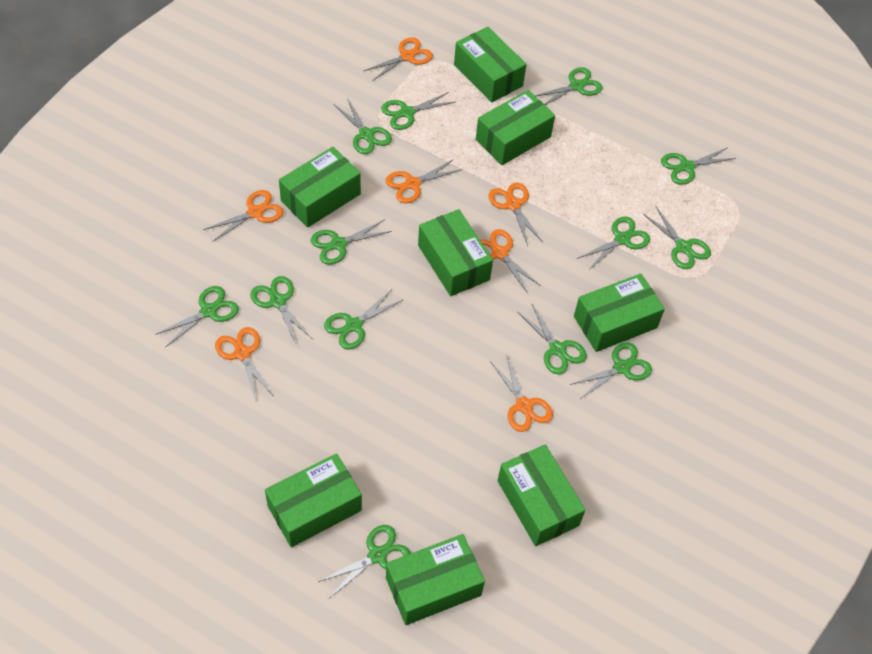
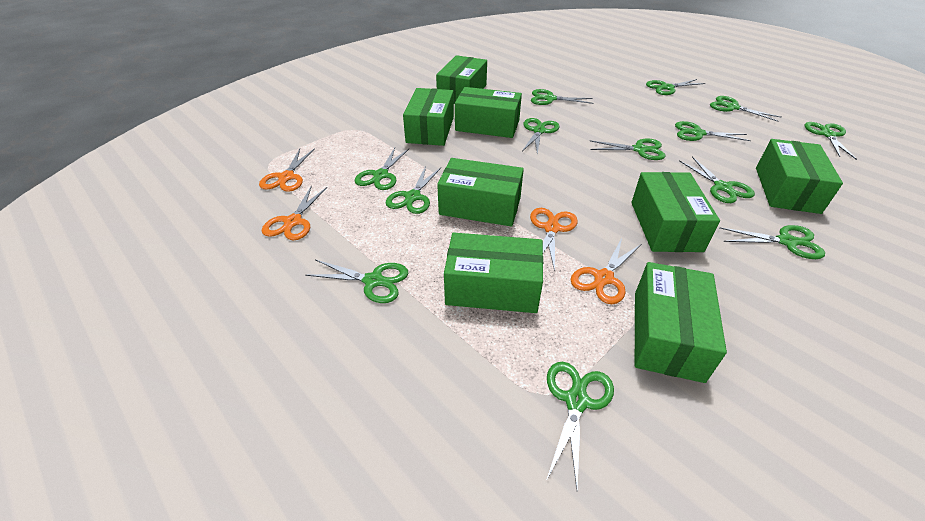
orange scissors: [203,190,284,242] [215,327,273,401] [364,37,433,81] [386,159,462,203] [480,229,541,294] [488,183,543,246] [490,357,553,432] = 7 -> [259,148,315,192] [262,185,327,240] [530,208,578,271] [571,238,641,304] = 4

